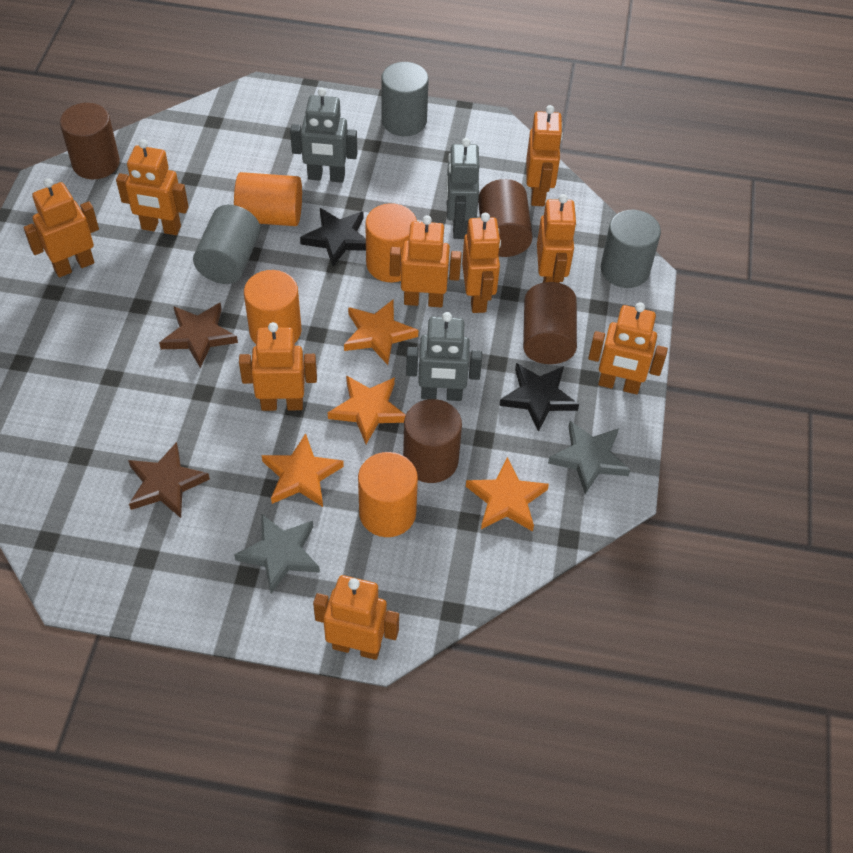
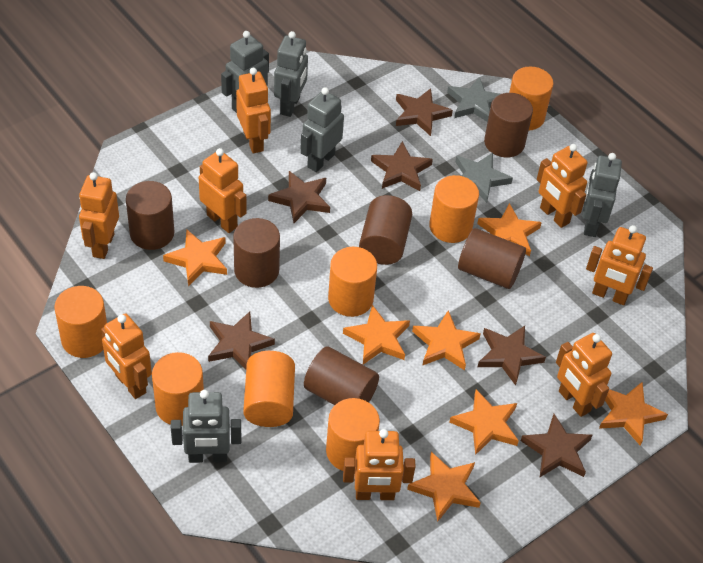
black star: [300,208,366,267] [499,363,579,432] = 2 -> none = 0
brown cylinder: [60,103,120,179] [403,399,462,483] [478,179,533,257] [523,282,577,364] = 4 -> [126,181,174,250] [233,218,280,288] [304,346,379,405] [359,195,412,265] [458,228,526,289] [484,93,533,158] = 6
brown star: [128,442,210,518] [159,302,238,368] = 2 -> [208,311,275,369] [268,171,330,223] [371,141,433,191] [396,88,453,136] [478,326,546,386] [521,414,593,477] = 6
grey cylinder: [193,205,261,284] [382,62,429,136] [601,210,661,288] = 3 -> none = 0
grey robot: [290,88,357,183] [406,312,482,401] [446,138,479,239] = 3 -> [171,390,241,463] [221,31,269,113] [274,31,308,117] [300,87,344,172] [582,153,622,237] = 5
orange cylinder: [234,172,302,226] [244,270,301,344] [358,452,418,537] [365,203,417,282] = 4 -> [54,286,107,358] [152,352,204,426] [243,351,295,427] [326,398,380,471] [328,247,377,317] [429,175,479,243] [509,67,553,130] = 7
orange robot: [23,178,99,277] [116,139,189,235] [239,322,317,411] [313,575,399,660] [390,215,462,307] [462,213,501,313] [526,105,563,206] [537,194,577,283] [588,302,668,394] = 9 -> [79,172,119,259] [101,313,152,399] [199,148,247,233] [236,68,271,153] [343,429,416,500] [537,144,588,228] [556,333,612,417] [586,225,653,305] = 8
orange star: [261,433,344,507] [328,375,406,444] [344,299,418,365] [466,457,549,532] = 4 -> [163,230,227,286] [343,305,410,364] [407,452,481,521] [412,310,481,370] [449,389,519,455] [477,203,542,256] [599,382,668,446] = 7

